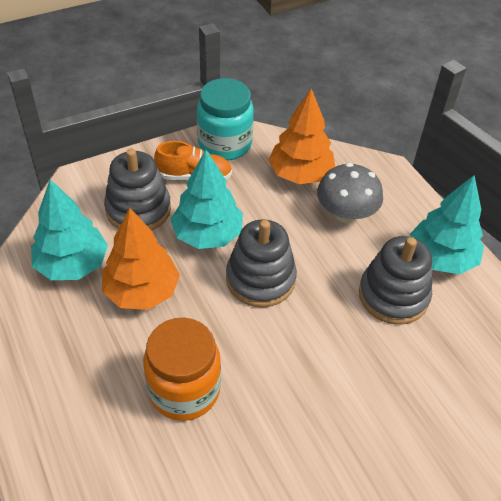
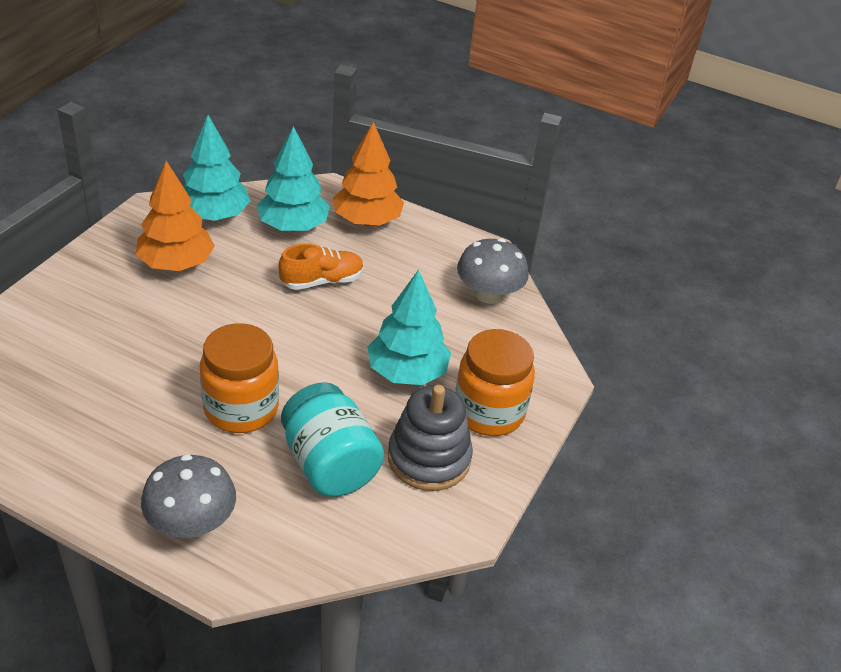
grey mushroom: [317,163,383,223] = 1 -> [141,454,236,538] [457,238,529,304] = 2
grey stacking toy: [104,148,171,231] [226,219,297,307] [359,236,432,325] = 3 -> [388,385,473,491] = 1
orange jar: [143,318,221,421] = 1 -> [200,323,279,433] [455,329,535,436] = 2

